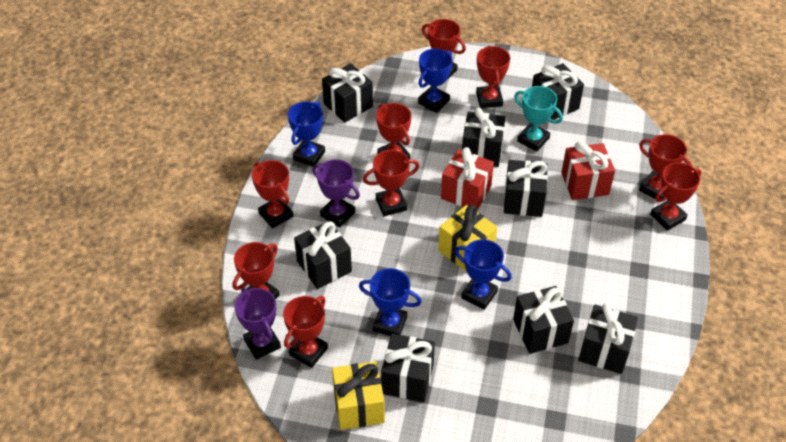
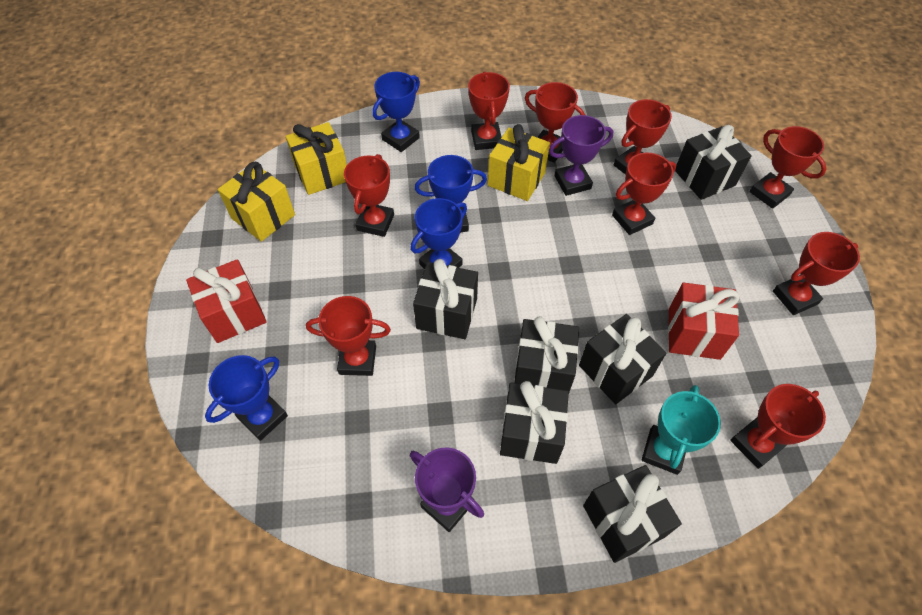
black gift: [294,221,352,289] [322,63,373,123] [381,333,435,402] [462,107,505,167] [504,160,548,217] [513,286,574,354] [532,63,584,120] [578,303,638,374] = 8 -> [413,259,478,339] [500,381,569,464] [514,316,579,392] [579,314,666,404] [583,465,682,563] [675,125,752,200] = 6
yellow gift: [332,361,385,430] [438,205,497,272] = 2 -> [218,162,295,242] [286,122,347,195] [488,124,550,201] = 3

